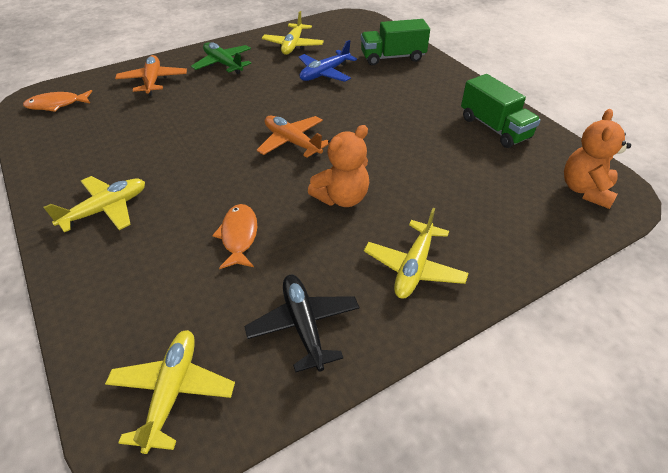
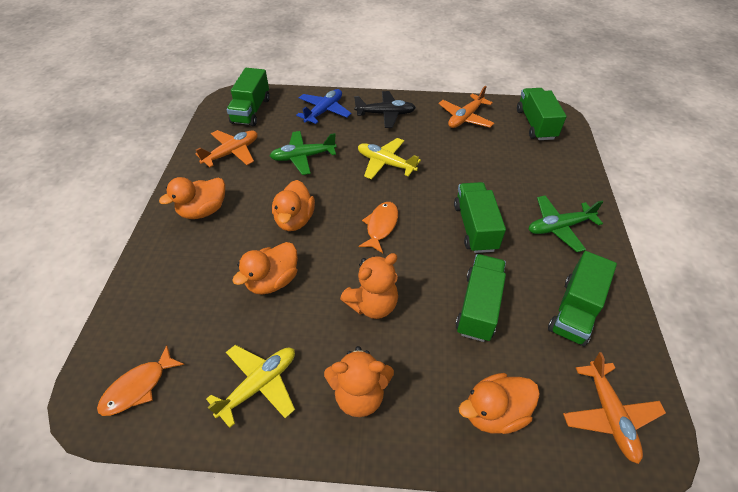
green plane: [191,42,251,74] = 1 -> [270,131,336,175] [528,196,603,252] = 2
green truck: [361,19,430,65] [461,74,541,148] = 2 -> [226,68,270,126] [454,182,506,253] [455,254,506,342] [517,88,567,140] [548,251,617,346] = 5
orange duck: none = 0 -> [159,177,225,219] [232,242,298,295] [272,180,315,231] [459,373,540,434] = 4
orange plane: [115,55,187,96] [257,115,329,158] = 2 -> [196,130,258,167] [438,86,494,128] [563,352,666,464] = 3
yellow plane: [44,176,145,232] [105,330,235,454] [262,11,324,55] [364,208,469,299] = 4 -> [206,345,295,428] [358,138,421,180] = 2

